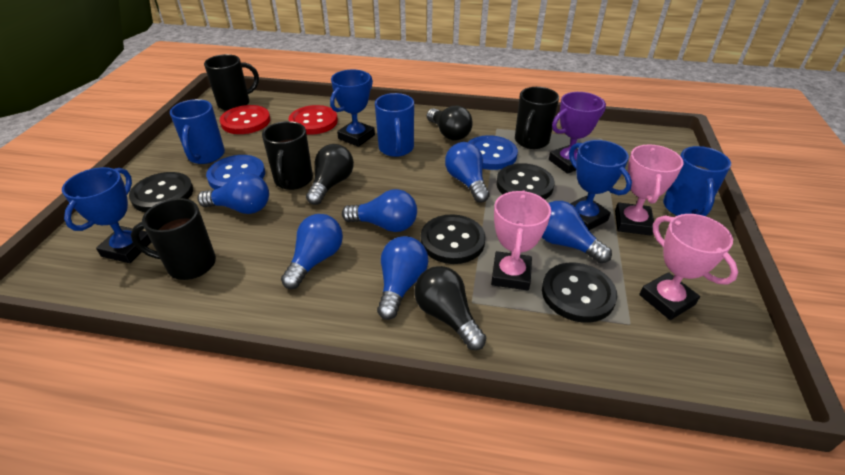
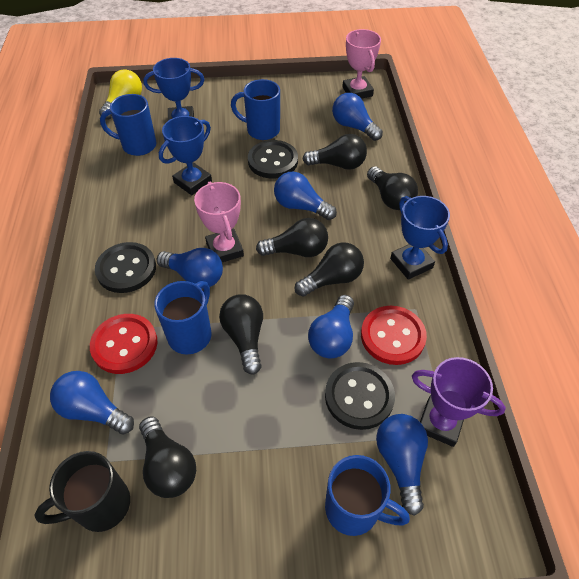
black button: [129,172,193,212] [421,214,485,264] [496,163,555,199] [542,263,617,323] = 4 -> [95,242,156,293] [248,140,298,179] [325,362,395,430] = 3
black light bulb: [306,144,354,205] [414,266,486,350] [427,105,473,141] = 3 -> [139,416,196,498] [219,294,263,375] [256,218,328,257] [295,242,364,296] [302,134,367,170] [367,166,418,210] = 6
black mug: [131,198,216,280] [204,54,259,111] [262,121,313,190] [515,87,559,149] = 4 -> [34,451,130,532] = 1
blue button: [206,155,265,189] [468,135,518,170] = 2 -> none = 0
blue mug: [170,99,225,164] [375,93,414,157] [663,146,731,216] = 3 -> [100,94,156,156] [154,281,211,354] [231,79,280,140] [325,455,410,536] = 4
pink trophy: [491,190,551,291] [615,144,684,236] [639,214,738,320] = 3 -> [194,182,244,262] [342,29,381,99] = 2
yellow light bulb: none = 0 -> [99,69,142,120] = 1

